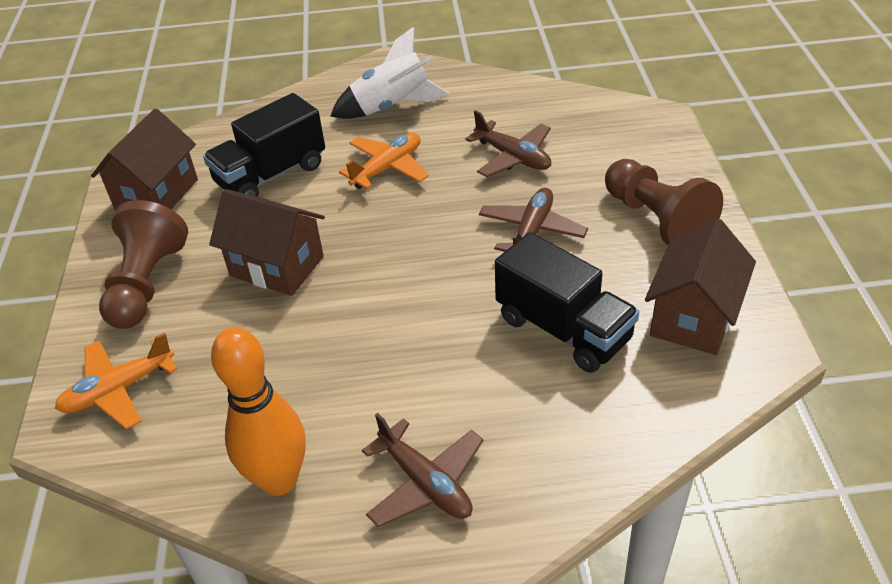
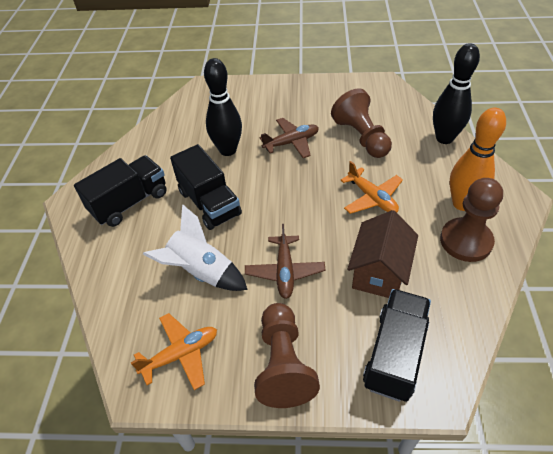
black bowling pin: none = 0 -> [204,58,242,156] [433,43,480,144] = 2
black truck: [203,93,325,197] [495,232,639,373] = 2 -> [74,155,167,227] [170,144,242,230] [363,289,431,402] = 3
brown house: [91,108,198,210] [209,189,325,296] [645,219,756,355] = 3 -> [347,210,418,298] = 1
brown pawn: [99,200,188,329] [605,159,723,245] = 2 -> [254,303,320,408] [331,88,392,158] [440,178,503,262] = 3
brown plane: [362,413,484,527] [465,110,551,177] [479,188,588,252] = 3 -> [245,224,325,299] [260,118,319,158] = 2

